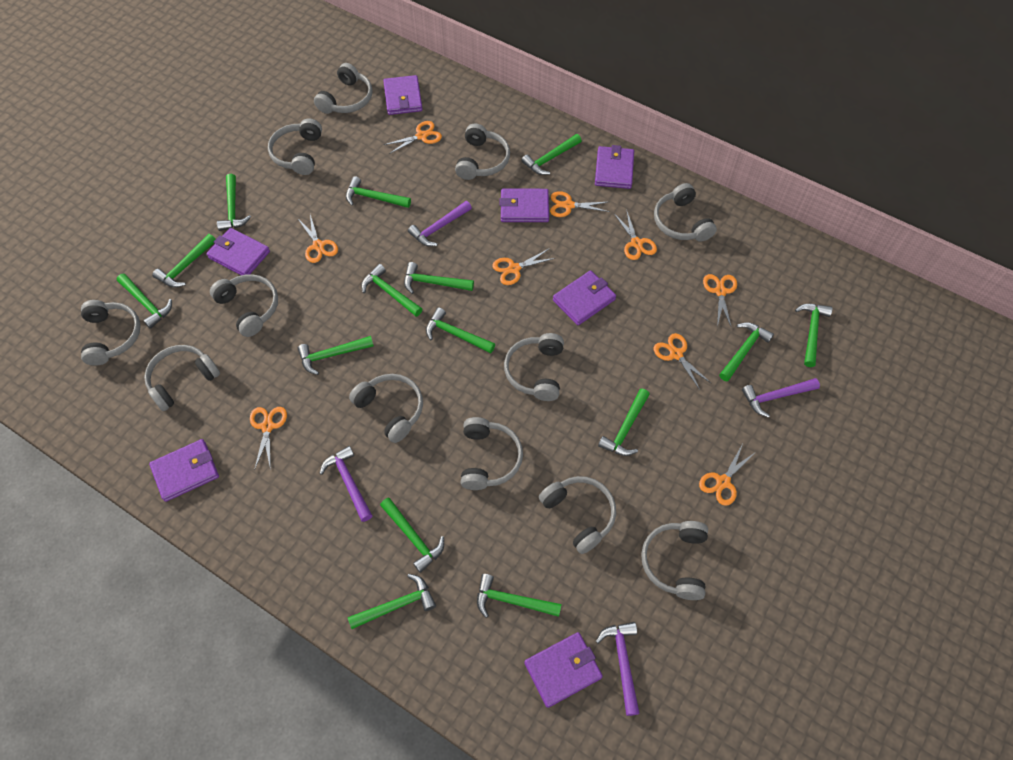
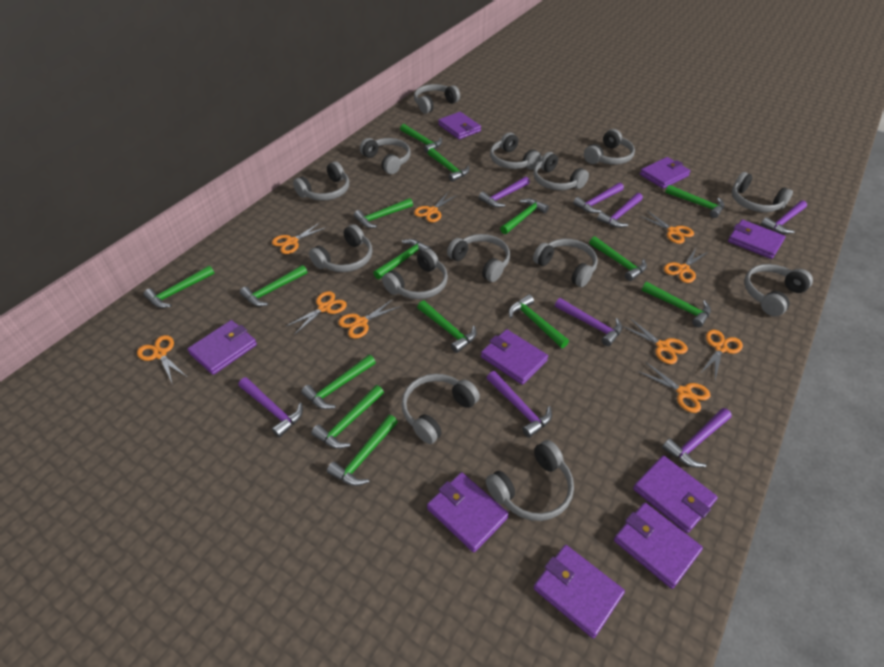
grey headphones: [81,300,141,366] [144,345,220,411] [210,274,278,337] [268,118,322,175] [314,63,373,114] [349,374,423,443] [455,123,510,180] [461,417,523,490] [504,333,564,401] [539,476,616,554] [641,521,708,600] [654,183,717,242] = 12 -> [293,161,349,201] [309,224,373,272] [360,138,411,174] [382,248,448,299] [401,374,480,444] [414,84,460,114] [447,234,510,282] [486,440,574,521] [490,132,542,170] [533,152,589,190] [533,239,598,287] [584,129,635,165] [732,172,793,212] [744,264,813,316] = 14
orange scissors: [250,407,287,470] [298,215,338,263] [384,121,442,154] [492,249,556,285] [550,191,610,217] [614,209,657,260] [654,333,711,390] [699,444,757,506] [703,274,737,328] = 9 -> [137,335,187,382] [272,223,327,254] [287,291,347,334] [338,299,401,339] [414,192,457,222] [622,318,688,364] [638,362,710,413] [640,211,694,244] [664,248,708,283] [701,330,743,379] = 10
purple hammer: [319,446,372,522] [408,201,472,247] [596,622,640,716] [742,378,820,418] = 4 -> [238,377,303,438] [478,177,530,207] [487,371,552,438] [555,298,622,346] [573,183,624,213] [597,193,643,228] [662,408,732,468] [761,201,807,234] = 8
purple wallet: [149,439,219,502] [206,228,270,275] [383,75,423,115] [499,189,549,222] [524,632,603,708] [553,270,616,325] [595,145,634,189] = 7 -> [188,320,257,375] [427,472,509,553] [438,112,481,139] [481,329,548,385] [533,545,625,638] [614,503,703,589] [633,456,718,533] [640,157,691,189] [728,220,785,259] = 9

